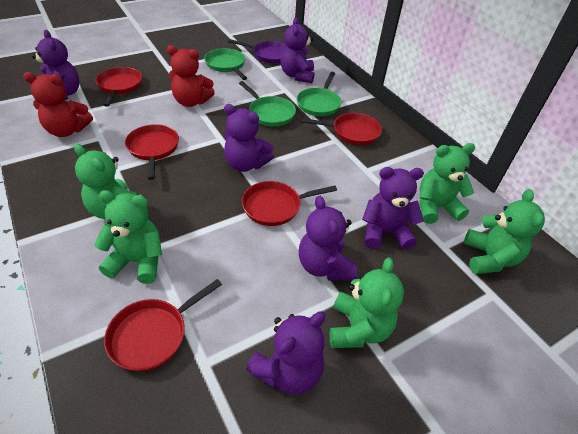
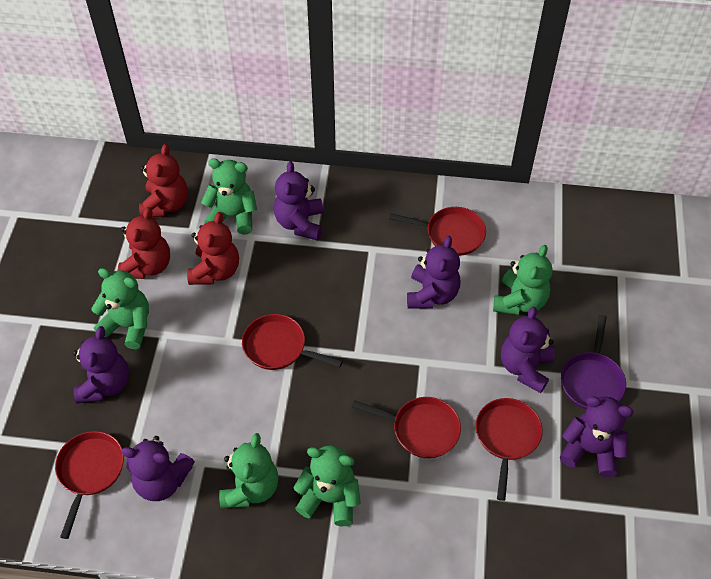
green pan: [204,48,247,80] [239,81,296,127] [297,72,342,116] = 3 -> none = 0
red teddy bear: [23,72,93,137] [167,45,215,107] = 2 -> [118,207,170,279] [139,144,188,217] [187,212,239,285] = 3

